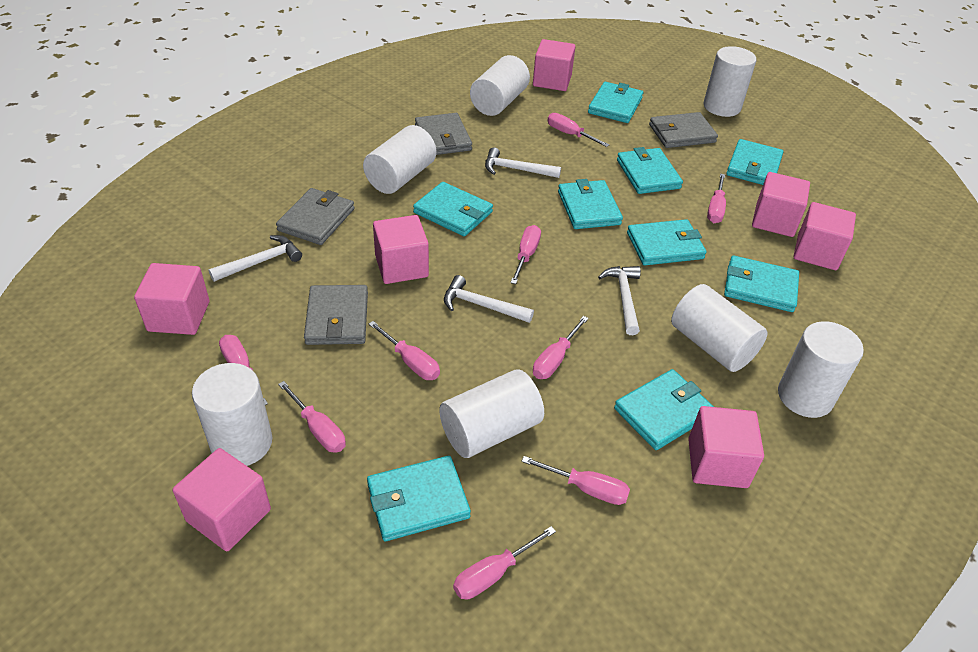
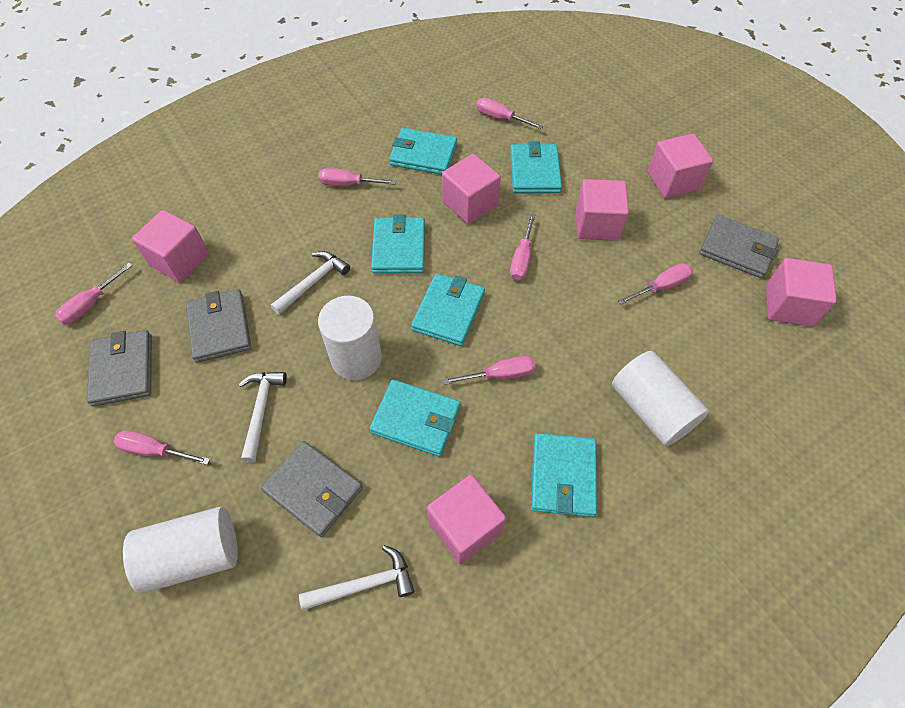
pink cube: [134,263,209,335] [173,448,271,551] [373,215,429,284] [533,39,576,91] [688,406,764,488] [752,172,810,237] [794,202,856,270] = 7 -> [132,210,209,283] [427,475,506,564] [442,154,501,224] [576,179,629,241] [648,134,713,199] [766,258,837,327] = 6
pink screwdriver: [219,335,268,405] [278,381,346,453] [369,321,440,380] [453,526,556,599] [510,225,541,284] [521,456,630,505] [533,316,589,379] [547,113,609,147] [707,173,726,223] = 9 -> [55,263,133,325] [114,430,210,465] [318,168,396,186] [443,356,536,385] [476,98,544,129] [510,214,535,281] [618,263,693,305] = 7
turquoise wallet: [367,456,471,541] [413,182,493,236] [558,179,623,229] [588,82,643,123] [614,369,714,450] [617,147,683,194] [627,219,707,265] [724,255,799,312] [726,139,783,185] = 9 -> [369,379,461,457] [371,214,425,274] [389,128,457,175] [411,273,485,346] [510,141,562,193] [531,433,597,517] = 6
white cylinder: [192,363,272,466] [363,125,436,194] [439,369,544,458] [470,55,530,116] [671,284,768,372] [704,46,756,117] [778,321,864,418] = 7 -> [123,507,238,594] [318,296,382,380] [612,351,709,446] = 3
white hammer: [208,235,302,282] [444,275,534,323] [485,147,561,178] [598,266,641,335] = 4 -> [238,372,287,463] [271,251,350,315] [299,545,414,611] = 3

